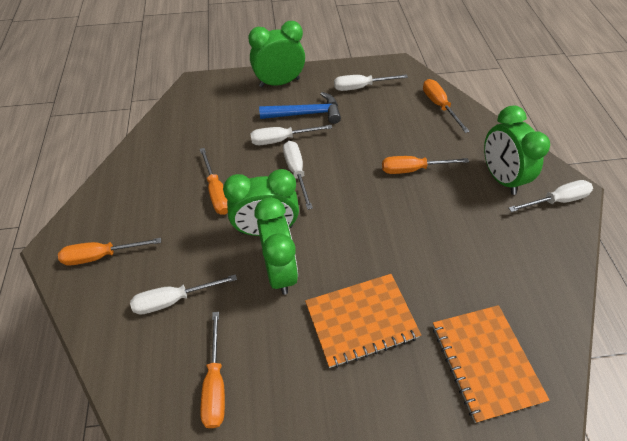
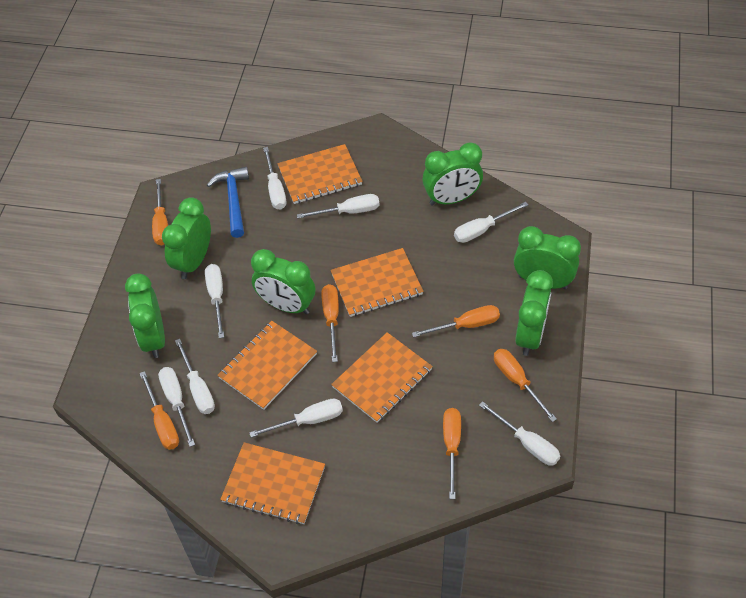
green clock: [223,169,299,236] [248,21,305,87] [255,197,298,295] [484,106,550,195] = 4 -> [125,273,165,358] [162,197,211,279] [251,249,315,315] [423,142,483,206] [514,226,581,289] [515,270,553,356] = 6
orange notebook: [305,274,421,368] [432,305,550,423] = 2 -> [217,321,317,410] [220,442,325,524] [277,144,362,204] [331,248,423,317] [331,332,433,423] = 5
orange screwdriver: [58,238,161,266] [200,148,228,215] [201,312,225,428] [382,156,469,174] [423,79,470,133] = 5 -> [140,371,179,450] [152,179,168,245] [321,284,339,362] [412,305,500,337] [443,408,461,499] [494,349,557,422] = 6
white screwdriver: [130,274,237,315] [251,125,332,145] [283,141,313,210] [334,74,408,91] [509,180,593,212] = 5 -> [158,367,195,447] [175,339,215,414] [205,264,224,338] [249,398,343,438] [263,147,286,210] [297,194,379,218] [454,202,528,243] [479,401,560,466] = 8

